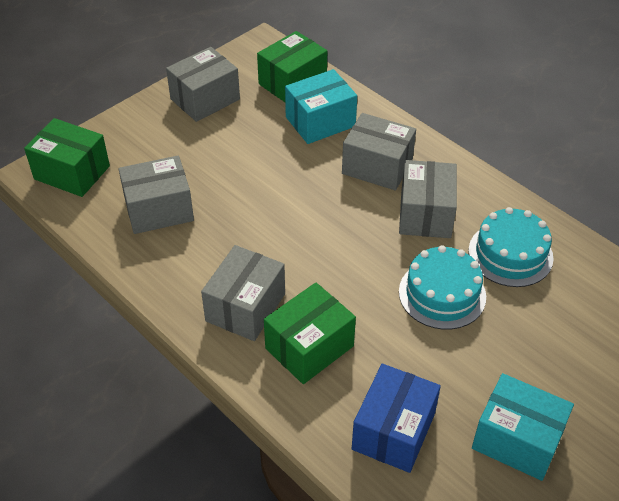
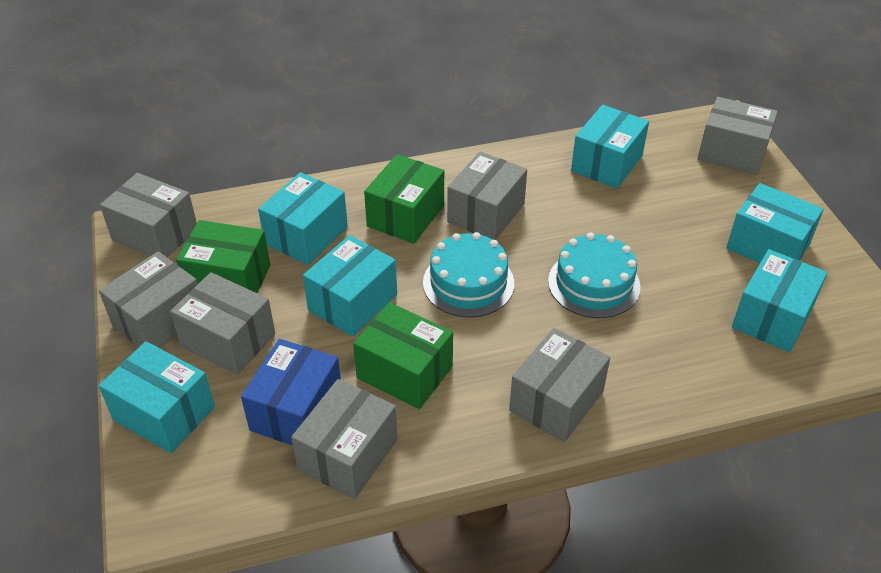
grey box: [119,156,194,234] [166,47,240,122] [201,245,285,341] [342,113,416,190] [399,160,457,238] = 5 -> [99,252,198,348] [100,173,197,258] [170,272,275,375] [291,379,398,499] [447,152,527,240] [509,328,610,442] [697,97,778,175] = 7
turquoise box: [285,69,357,144] [472,373,574,481] = 2 -> [99,341,215,453] [258,172,348,265] [303,235,397,337] [571,105,649,189] [726,183,824,263] [732,249,828,352] = 6

